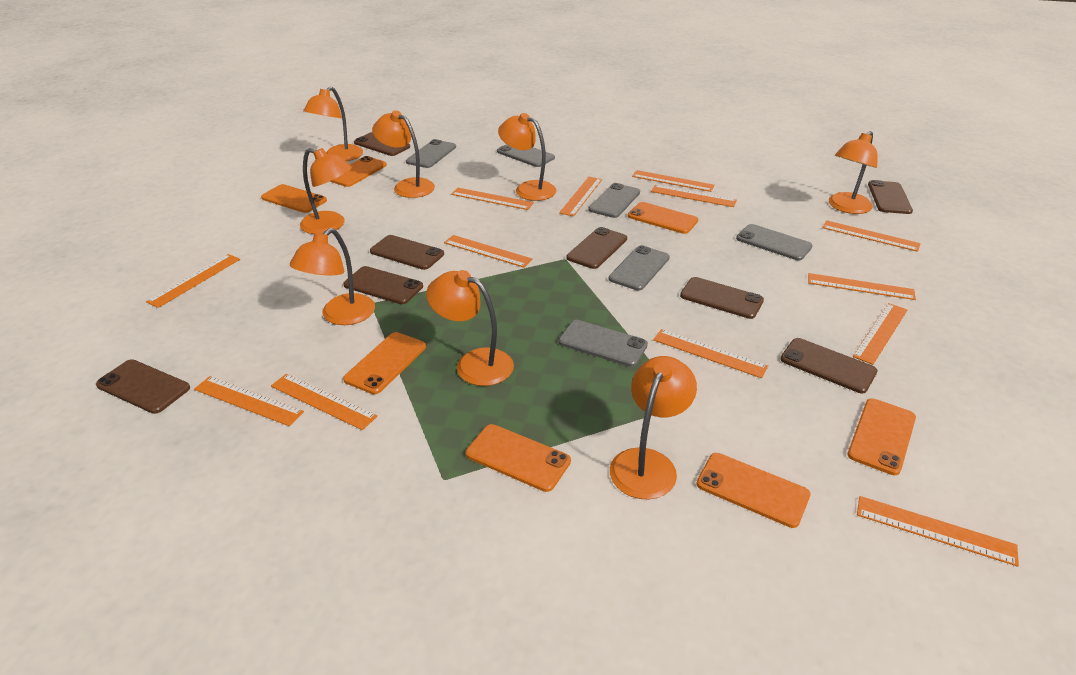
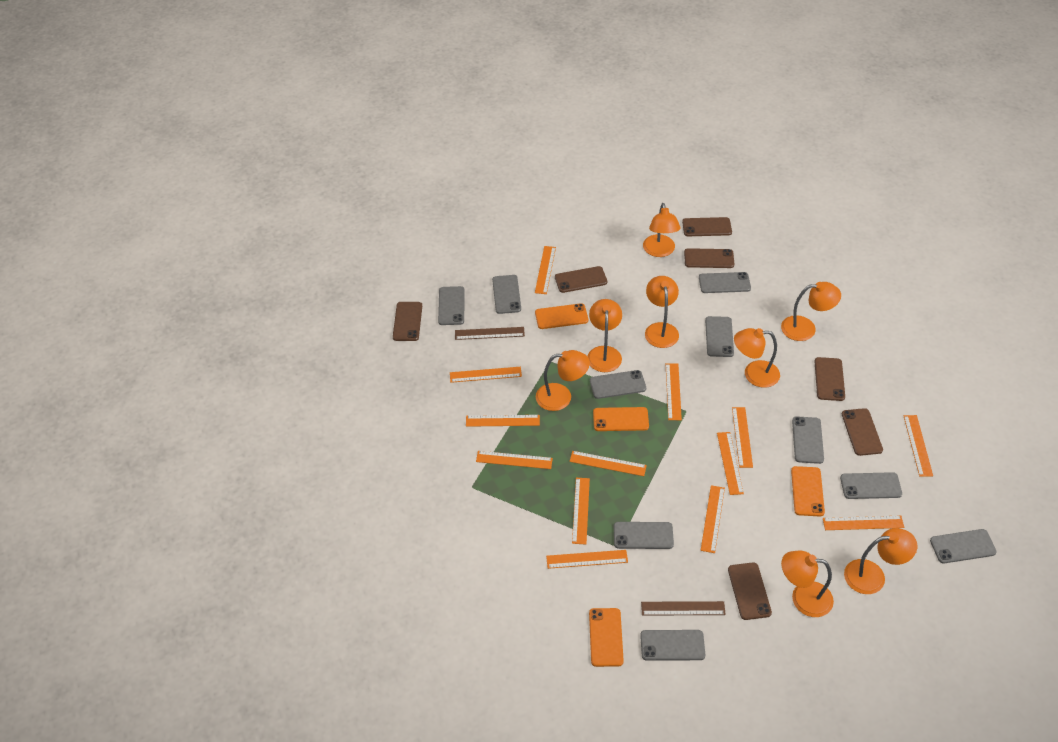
brown phone: [96,359,190,414] [343,266,423,304] [354,132,410,156] [370,235,444,270] [566,227,627,269] [680,277,764,319] [781,338,878,393] [868,180,913,214] = 8 -> [393,302,422,341] [555,266,607,293] [682,217,732,236] [684,248,734,268] [728,562,772,620] [814,357,845,401] [842,408,883,456] = 7
brown ruler: none = 0 -> [455,327,525,340] [641,601,726,616] = 2
grey phone: [406,139,456,168] [497,144,555,167] [559,320,648,367] [588,183,640,218] [609,245,670,291] [736,224,813,260] = 6 -> [438,286,465,325] [492,275,521,314] [590,370,646,399] [614,522,674,549] [640,630,705,661] [699,272,751,293] [705,316,734,357] [792,416,824,464] [840,472,902,499] [930,529,997,563] = 10
orange phone: [261,184,327,213] [329,156,387,187] [343,332,426,394] [466,424,571,492] [628,202,698,234] [696,453,811,528] [847,398,916,475] = 7 -> [535,303,588,329] [589,608,624,667] [593,407,649,431] [791,466,825,516] = 4

